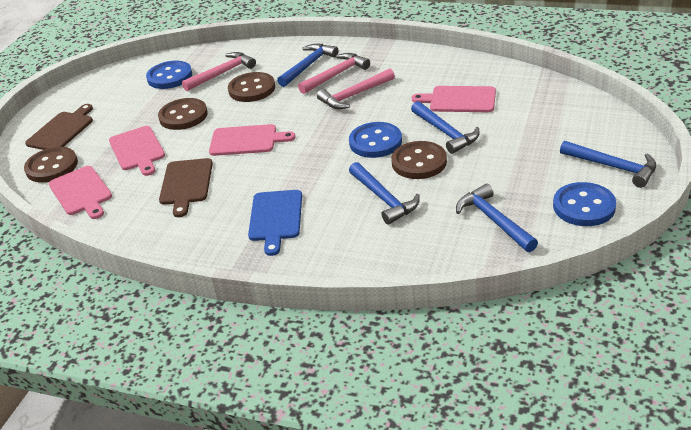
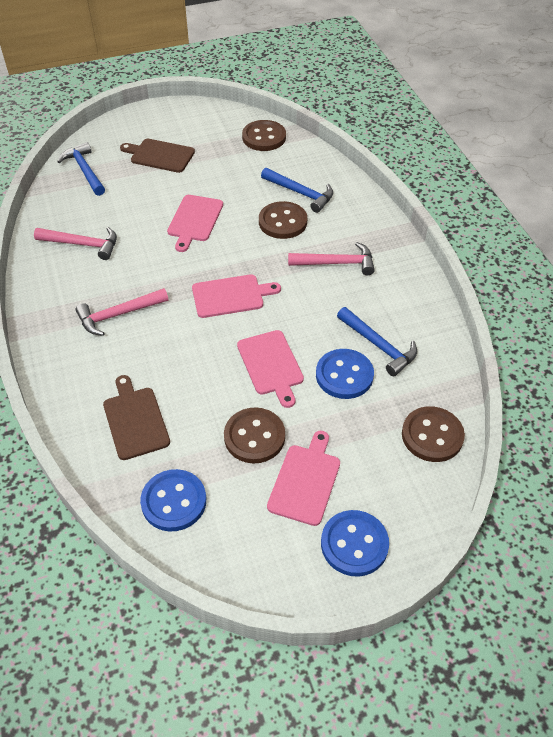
blue cutting board: [248,190,302,256] = 1 -> none = 0
blue hammer: [277,44,339,87] [349,162,420,225] [411,101,480,154] [456,184,538,252] [560,141,656,188] = 5 -> [57,142,105,196] [261,168,333,213] [337,307,417,376] = 3

